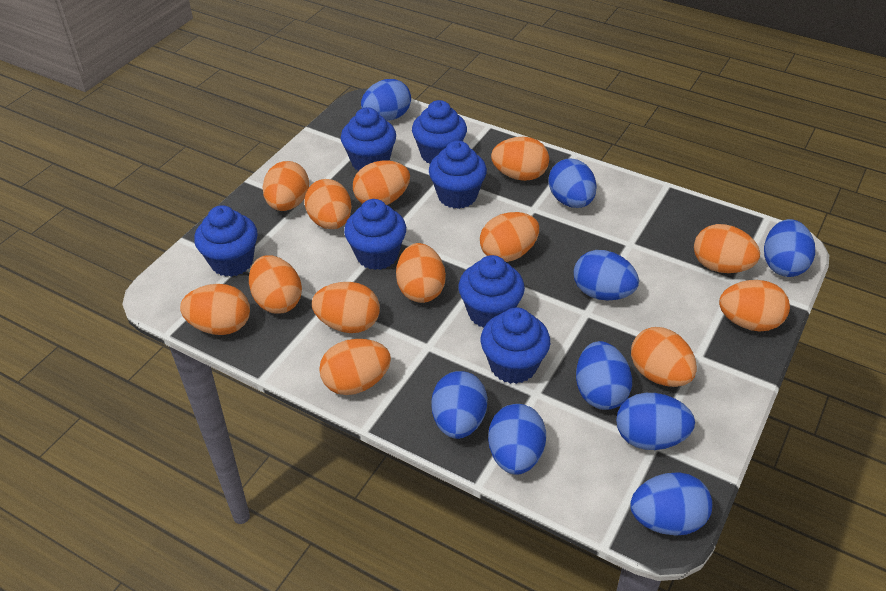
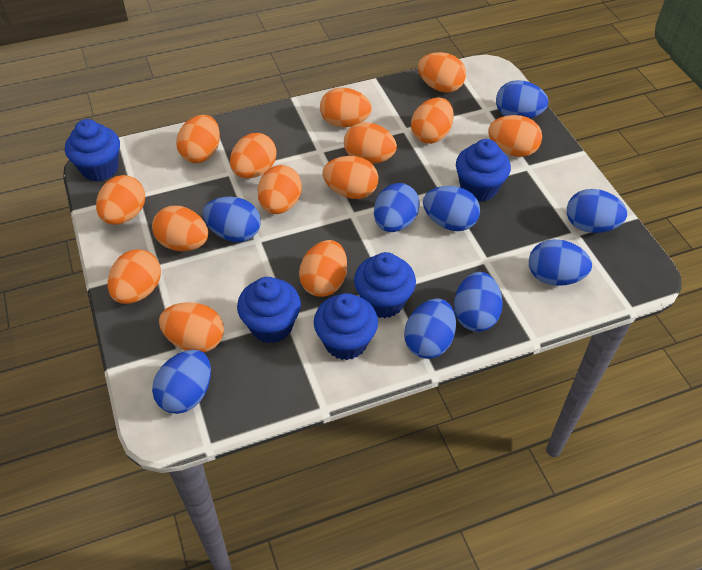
blue cupcake: [194,205,258,277] [341,107,396,171] [344,199,406,270] [412,100,467,164] [429,141,487,209] [458,255,525,328] [481,307,550,384] = 7 -> [65,119,120,181] [237,277,301,343] [314,293,378,360] [354,252,416,318] [456,139,511,202] = 5
orange egg: [180,284,250,335] [249,255,302,314] [263,161,309,211] [304,179,352,229] [312,282,380,333] [319,339,391,395] [353,161,410,205] [396,243,446,303] [480,212,539,262] [491,137,549,181] [631,327,697,387] [694,224,760,273] [719,280,790,331] = 13 -> [96,175,145,225] [108,249,161,304] [152,206,208,251] [159,302,224,352] [176,115,220,163] [230,133,277,178] [258,165,302,214] [299,240,347,297] [320,88,372,127] [323,156,378,199] [344,122,397,164] [411,98,454,144] [418,52,466,93] [488,115,542,157] = 14

